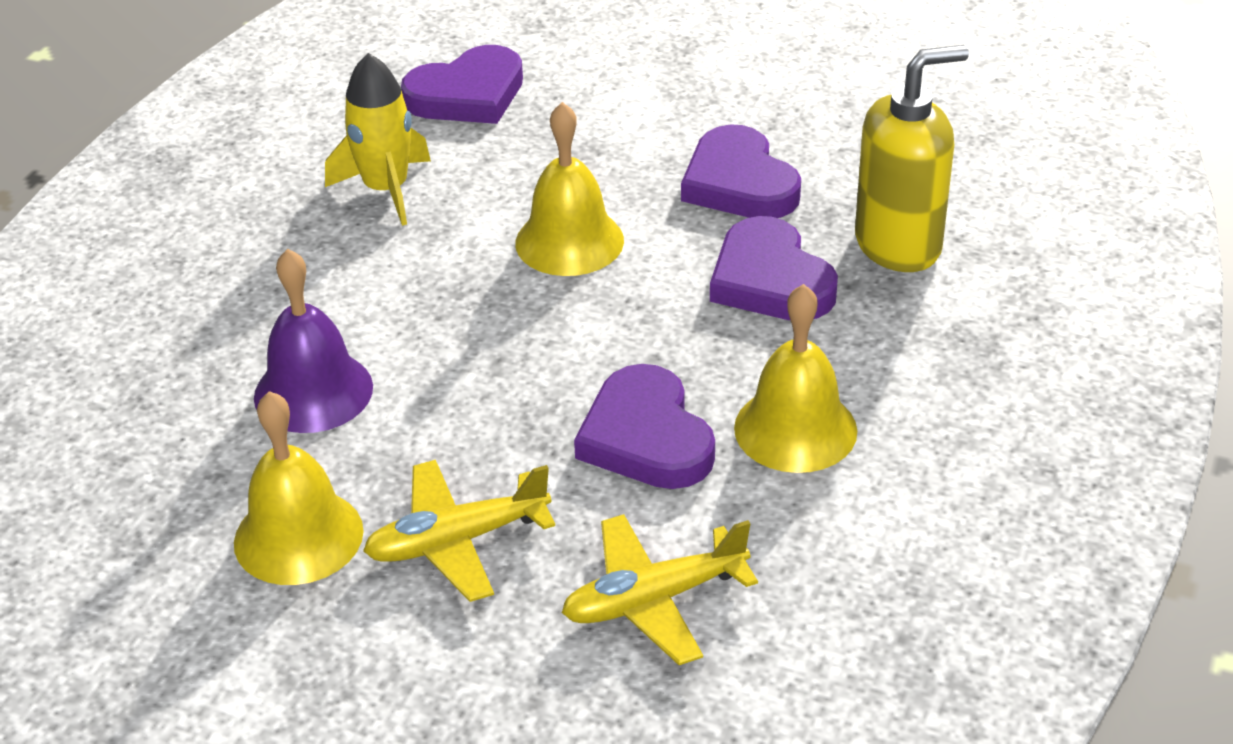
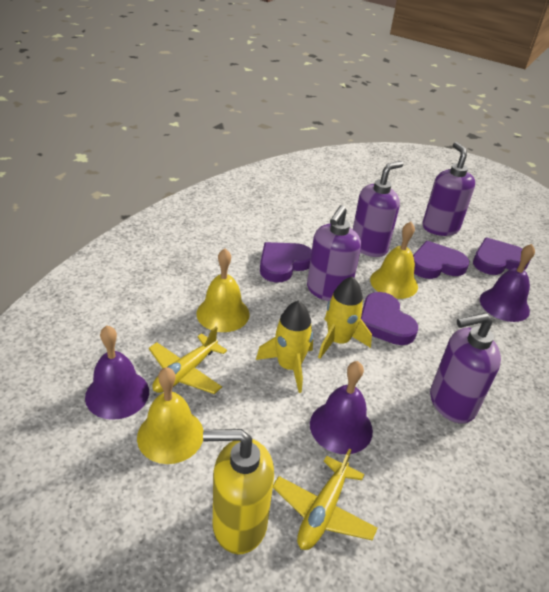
purple bell: [254,249,373,433] = 1 -> [85,325,149,420] [310,361,373,454] [480,244,535,322] = 3
purple soap dispenser: none = 0 -> [307,205,361,301] [353,161,403,257] [422,142,475,236] [430,313,501,424] = 4
yellow rocket: [325,53,431,226] = 1 -> [256,300,313,393] [318,277,372,359] = 2

